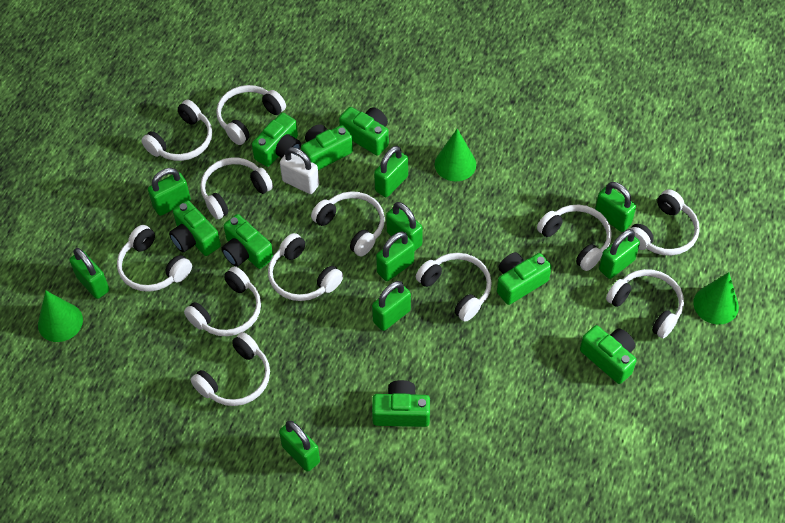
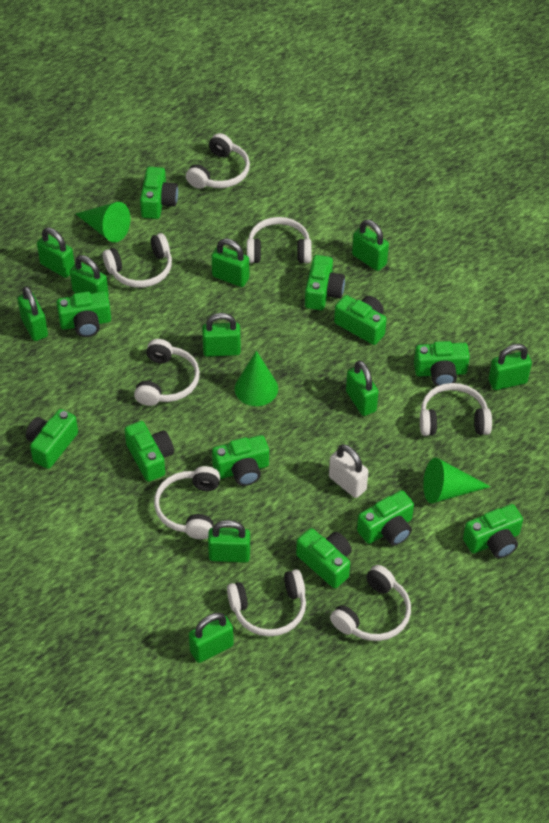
green camera: [169,200,221,256] [221,214,273,269] [252,113,301,167] [301,124,353,170] [339,107,389,156] [372,380,430,427] [497,252,551,305] [580,325,636,384] = 8 -> [26,409,78,469] [56,291,111,337] [125,421,174,482] [140,167,178,219] [212,435,269,486] [296,528,352,588] [305,255,345,310] [334,295,387,345] [357,490,414,546] [414,341,470,386] [463,504,523,558] = 11
green padlock: [69,248,109,299] [148,168,191,216] [279,421,320,472] [372,281,411,331] [374,146,408,197] [376,232,414,281] [386,202,423,251] [595,182,636,232] [599,229,640,279] = 9 -> [17,286,48,341] [37,228,75,278] [70,255,109,297] [189,612,234,663] [202,313,241,357] [208,520,250,563] [212,238,249,287] [346,360,379,416] [352,220,389,271] [489,344,532,390] = 10
white headphones: [117,225,192,292] [141,100,212,161] [184,266,261,336] [191,332,270,406] [200,157,273,219] [216,85,286,145] [268,233,343,301] [311,191,385,257] [416,253,492,322] [537,205,612,271] [606,269,684,338] [630,189,700,256] = 12 -> [103,233,172,288] [134,339,200,406] [154,466,220,539] [186,133,250,189] [227,569,306,636] [247,217,312,263] [330,565,411,641] [420,383,492,436] = 8

